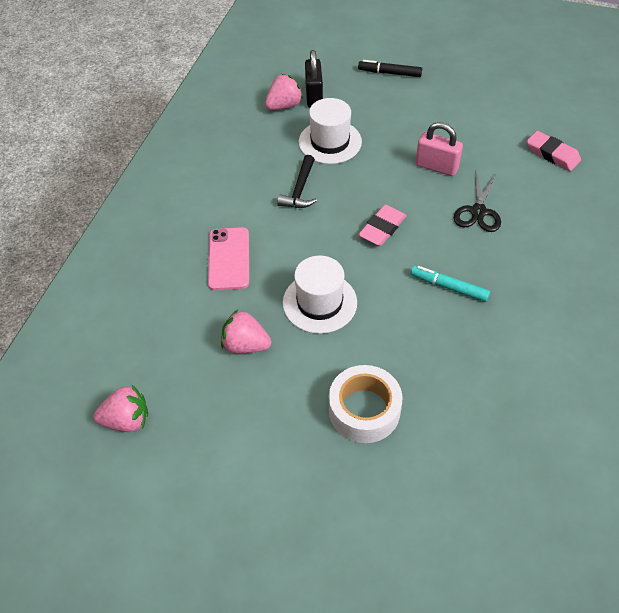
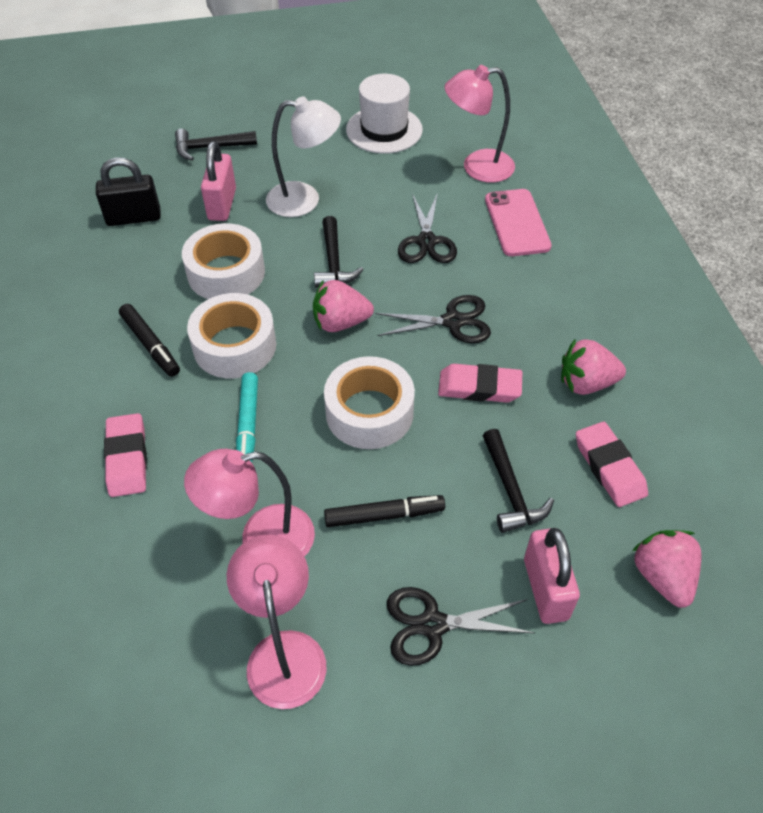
black hammer: [277,155,317,208] = 1 -> [175,129,257,161] [314,216,364,288] [483,429,554,533] = 3
black marker: [358,60,422,77] = 1 -> [119,304,180,377] [324,495,445,527] = 2
black scissors: [454,173,501,232] = 1 -> [375,295,491,343] [387,587,535,666] [398,192,457,263] = 3
pink eraser: [358,205,407,246] [526,131,581,171] = 2 -> [104,413,147,497] [438,364,522,403] [576,422,648,507] = 3
pink lamp: none = 0 -> [184,449,315,557] [227,534,327,709] [444,65,515,183] = 3
pink padlock: [416,122,463,176] = 1 -> [201,141,236,221] [524,528,580,624] = 2
white hat: [283,256,357,334] [299,98,362,164] = 2 -> [346,74,423,154] = 1
white lamp: none = 0 -> [266,96,341,217] = 1
white tape: [329,365,403,443] = 1 -> [182,223,265,299] [187,293,276,378] [324,356,415,449] = 3

